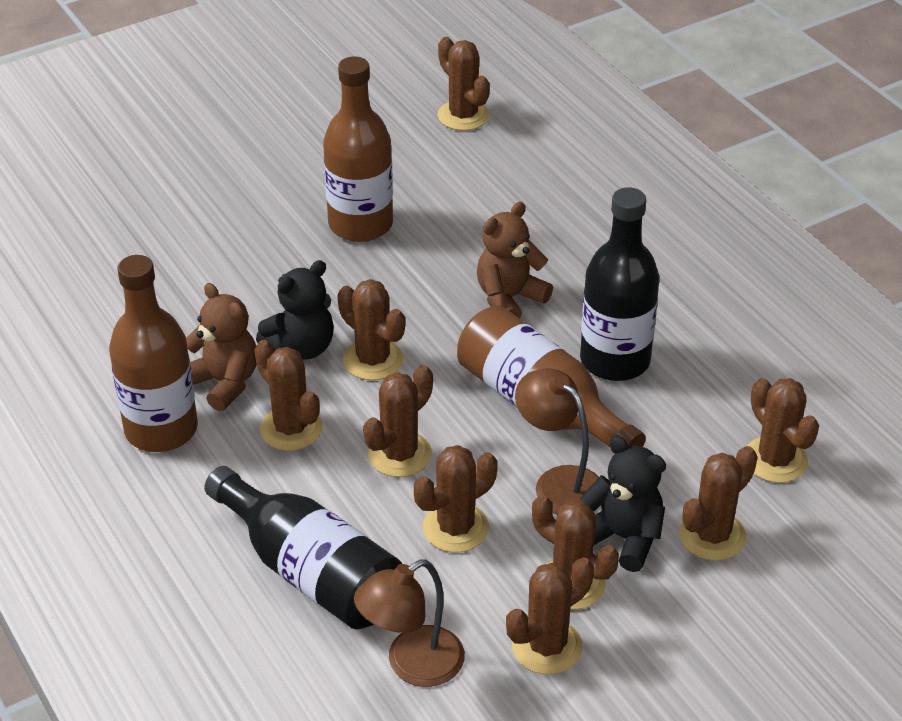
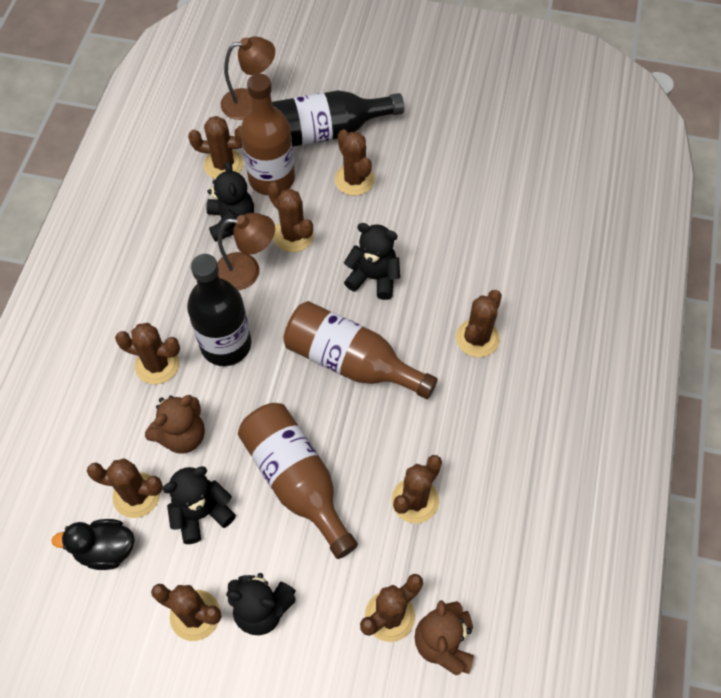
black duck: none = 0 -> [51,519,135,570] = 1
black teddy bear: [256,260,334,360] [580,436,666,572] = 2 -> [163,466,236,544] [206,161,254,242] [226,573,296,635] [344,223,400,300] = 4

